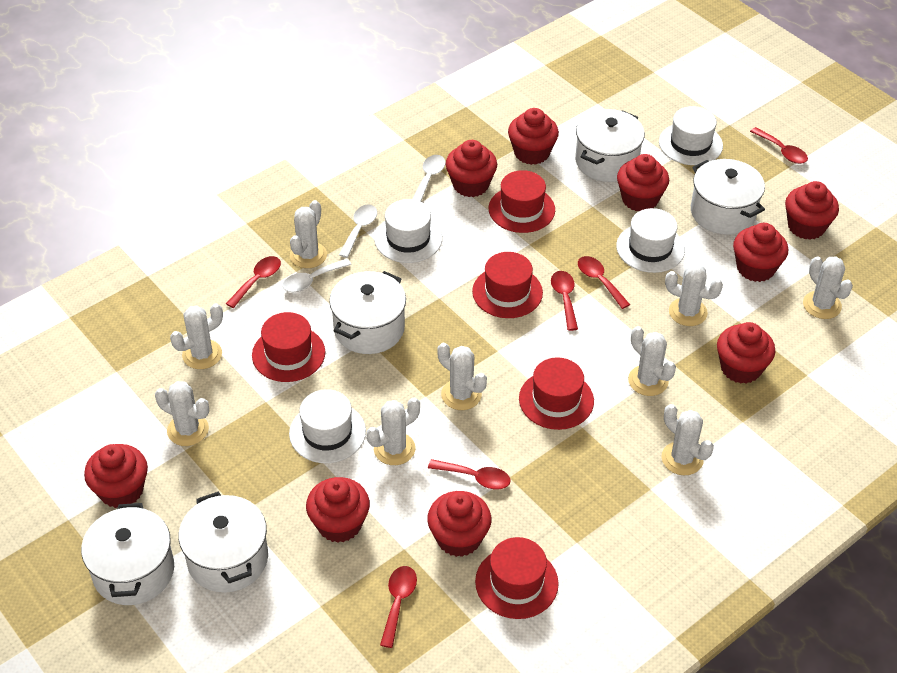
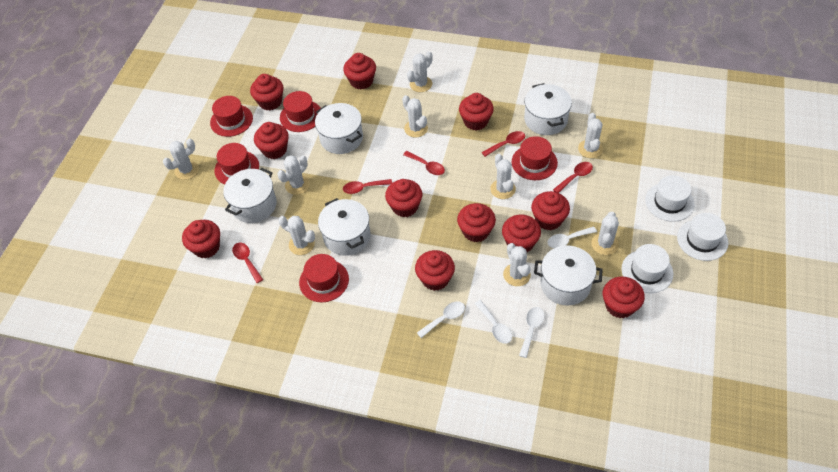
red cupcake: [84,444,148,508] [306,477,370,543] [427,491,491,557] [446,140,497,197] [508,108,559,165] [617,154,669,211] [717,322,775,384] [733,223,788,282] [785,181,839,240] = 9 -> [182,220,220,258] [250,74,283,110] [254,122,289,159] [343,53,376,90] [385,179,423,217] [415,250,455,291] [457,203,496,242] [459,93,494,130] [502,215,541,253] [531,191,570,230] [603,276,645,318] = 11
red spoon: [226,256,281,308] [380,566,417,648] [428,459,511,489] [551,271,578,331] [578,256,630,309] [750,127,808,164] = 6 -> [232,243,263,283] [343,179,392,194] [403,151,445,175] [482,131,525,157] [553,162,593,193] = 5
white hat: [289,389,366,463] [374,199,442,263] [616,208,685,273] [659,106,723,165] = 4 -> [621,244,673,293] [645,175,694,222] [677,213,728,261] = 3
white spoon: [282,258,352,292] [339,205,377,258] [413,155,445,202] = 3 -> [417,302,465,338] [474,300,512,344] [519,307,545,358] [547,227,597,248] = 4

